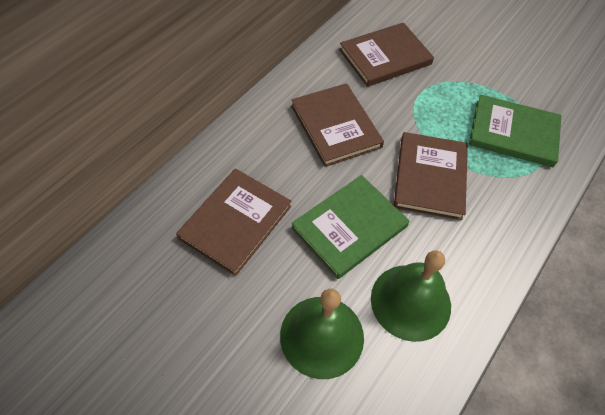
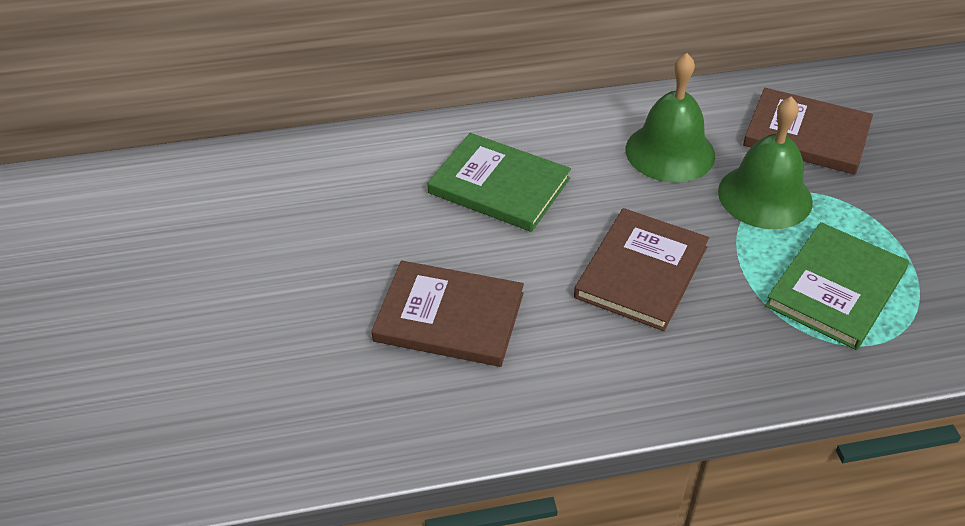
brown book: [176,168,292,276] [291,83,384,167] [339,22,434,87] [394,132,468,220] = 4 -> [372,260,524,367] [574,208,709,331] [743,88,873,175] = 3

